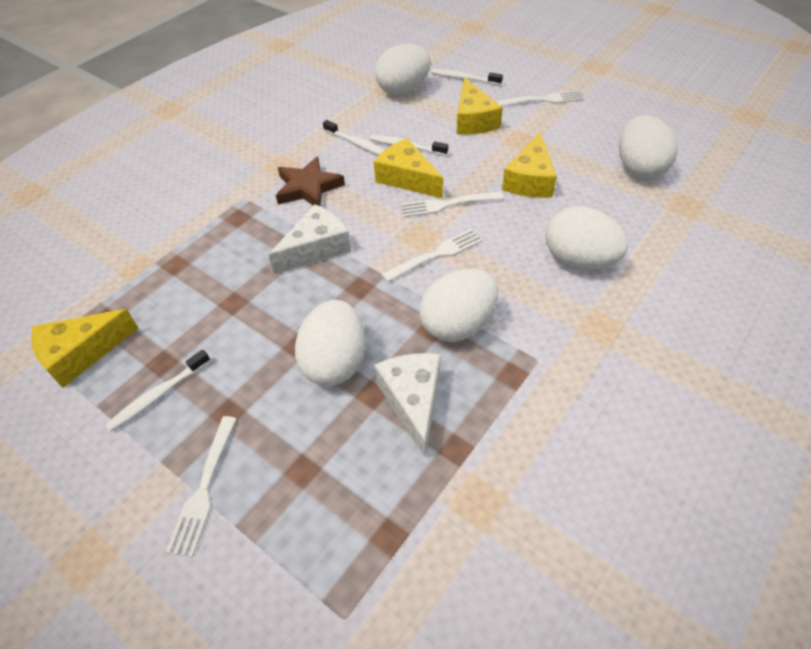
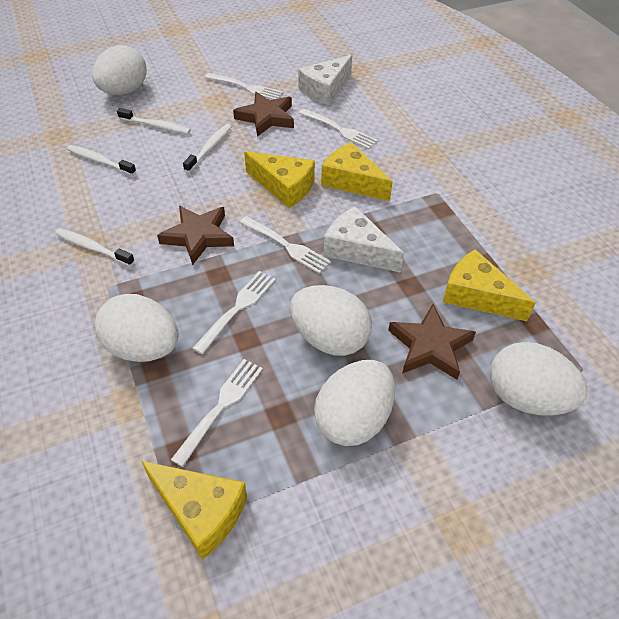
brown star: [276,156,345,206] = 1 -> [157,206,234,265] [233,92,294,137] [388,304,476,380] = 3
white fork: [166,416,236,557] [381,229,483,282] [401,191,504,217] [496,90,584,106] = 4 -> [171,359,263,467] [192,271,276,354] [205,73,283,100] [240,216,331,274] [299,108,378,149] = 5

